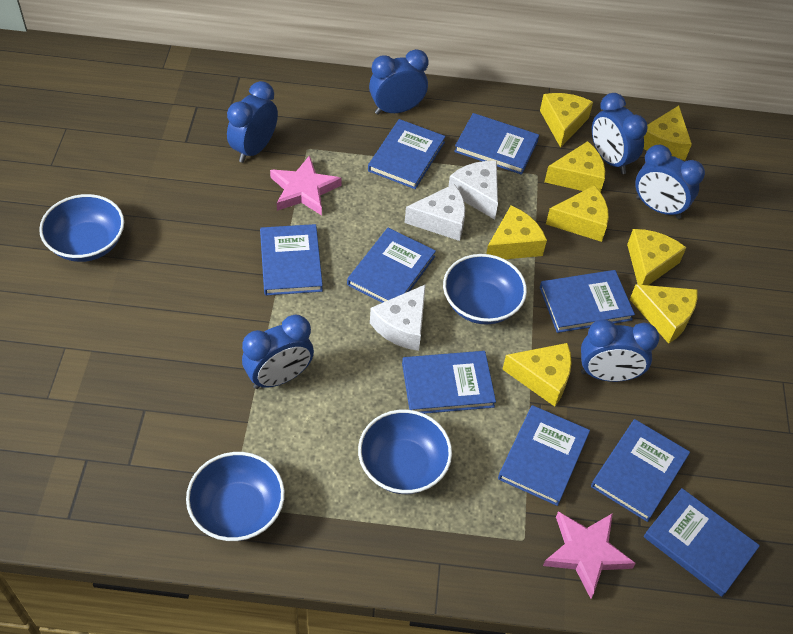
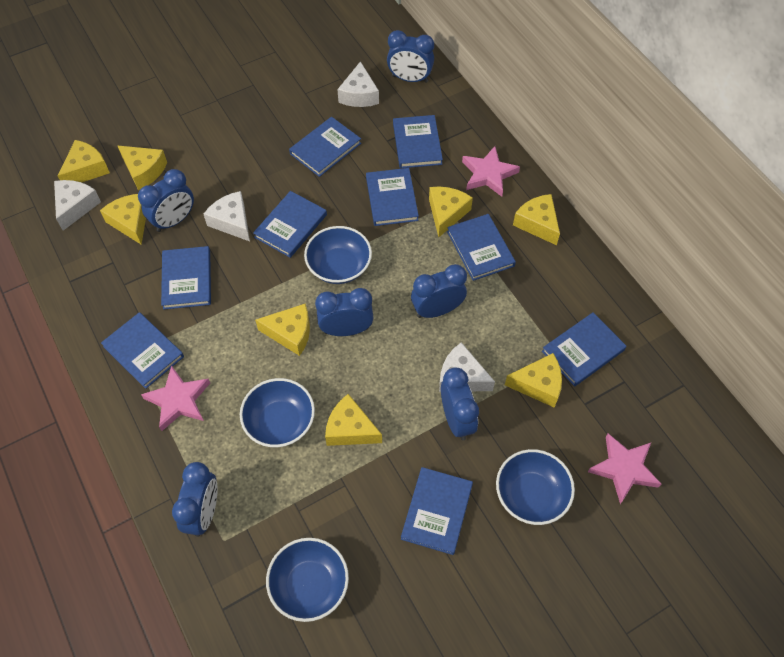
pink star: [270,155,342,215] [543,511,636,599] = 2 -> [141,365,210,431] [462,146,520,197] [588,434,661,504] = 3
white cheese: [370,284,426,351] [405,184,465,241] [448,161,498,220] = 3 -> [54,180,101,231] [204,191,250,241] [337,61,379,107] [439,342,495,392] = 4

